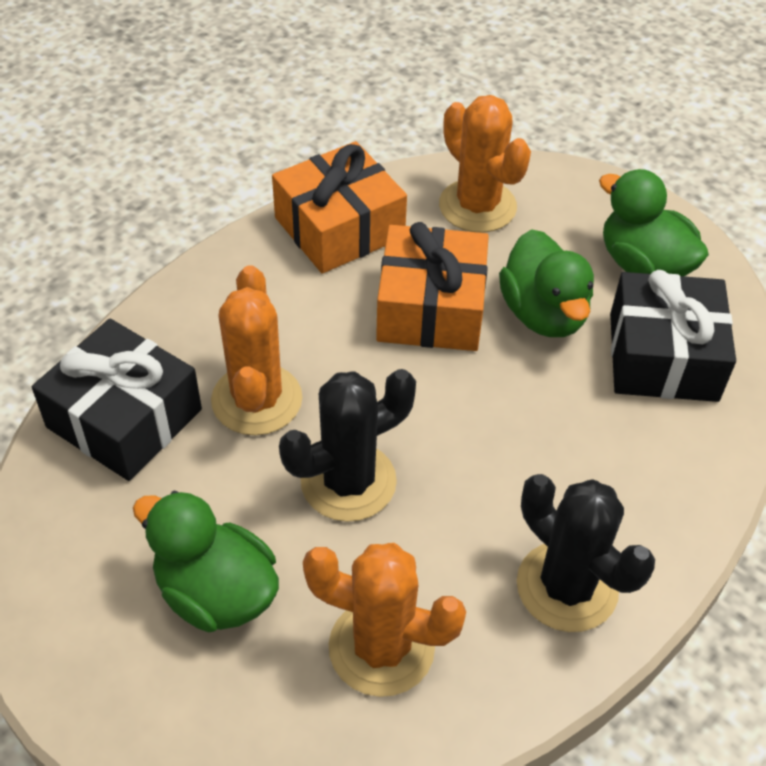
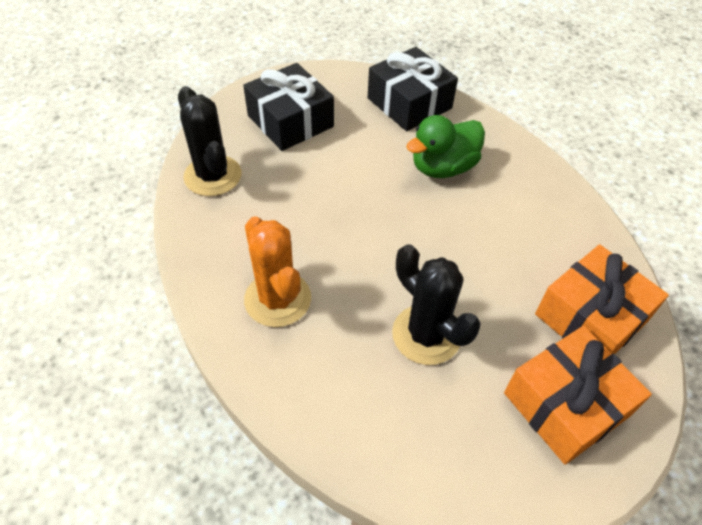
green duck: [133,490,279,632] [499,229,594,337] [599,169,709,276] = 3 -> [406,115,485,178] = 1
orange cactus: [211,265,302,435] [303,543,466,697] [439,95,531,233] = 3 -> [244,216,311,327] = 1

